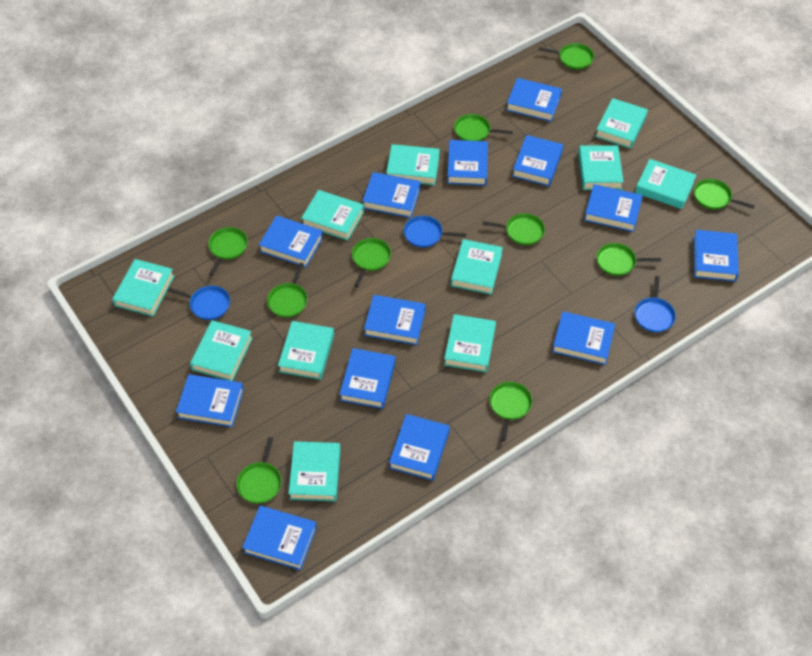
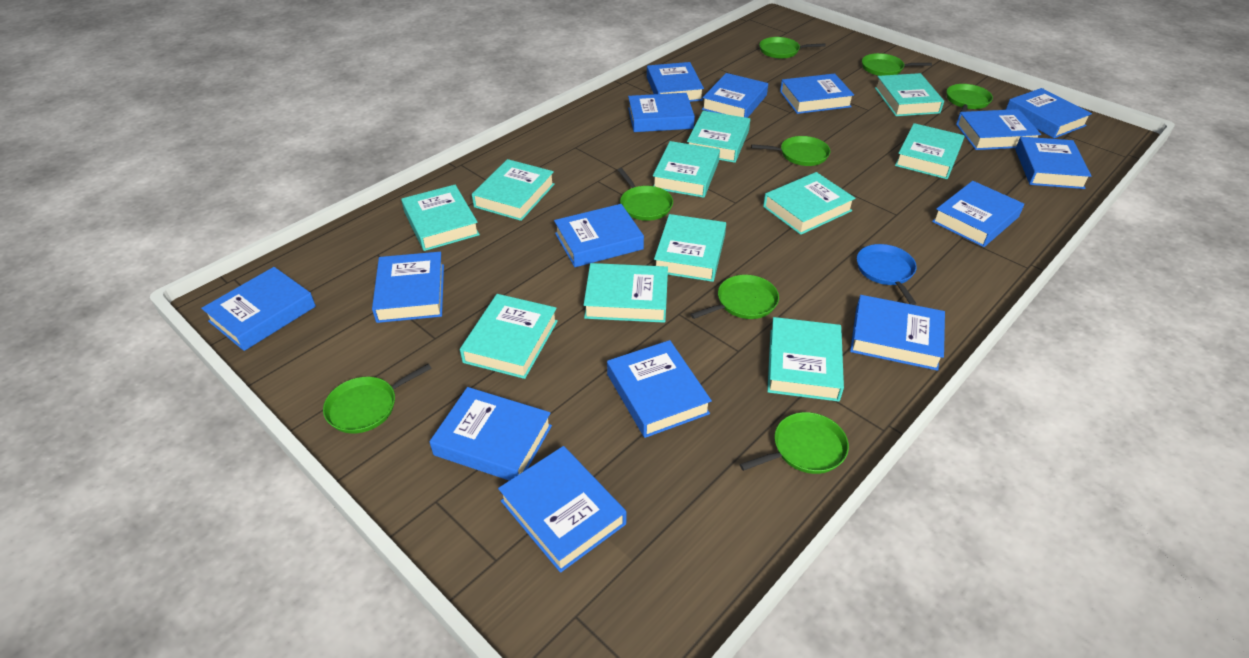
blue book: [176,374,244,427] [242,506,317,570] [259,215,323,267] [339,348,395,409] [363,172,421,218] [364,295,426,345] [389,414,450,481] [447,140,488,186] [506,78,562,122] [512,135,563,186] [552,311,615,365] [584,184,643,232] [693,230,739,282] = 13 -> [201,267,316,351] [372,252,444,323] [429,387,552,481] [498,446,626,573] [554,204,644,267] [607,340,712,438] [628,93,695,132] [647,62,704,102] [702,73,768,118] [780,74,854,114] [850,295,945,371] [932,181,1024,247] [956,109,1041,150] [1006,88,1092,138] [1015,137,1092,189] = 15
blue pan: [167,286,230,320] [404,216,466,248] [635,276,676,332] = 3 -> [857,244,917,305] = 1
green pan: [208,227,248,276] [237,437,281,503] [267,263,308,317] [352,238,391,287] [454,114,513,141] [482,213,545,245] [489,382,532,441] [538,43,594,70] [597,243,661,276] [694,179,755,209] = 10 -> [323,364,432,433] [618,168,673,221] [690,275,779,319] [740,412,849,474] [751,136,830,166] [759,37,825,59] [862,53,932,76] [946,84,993,112] = 8

